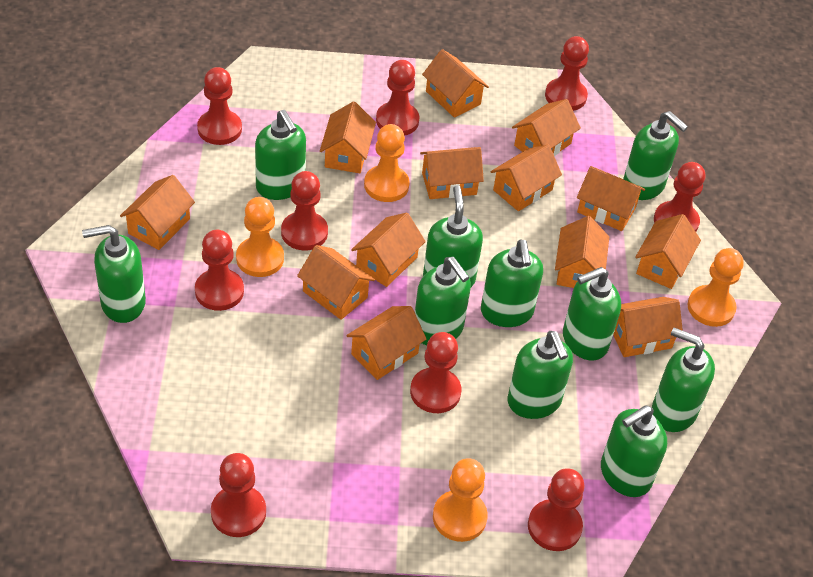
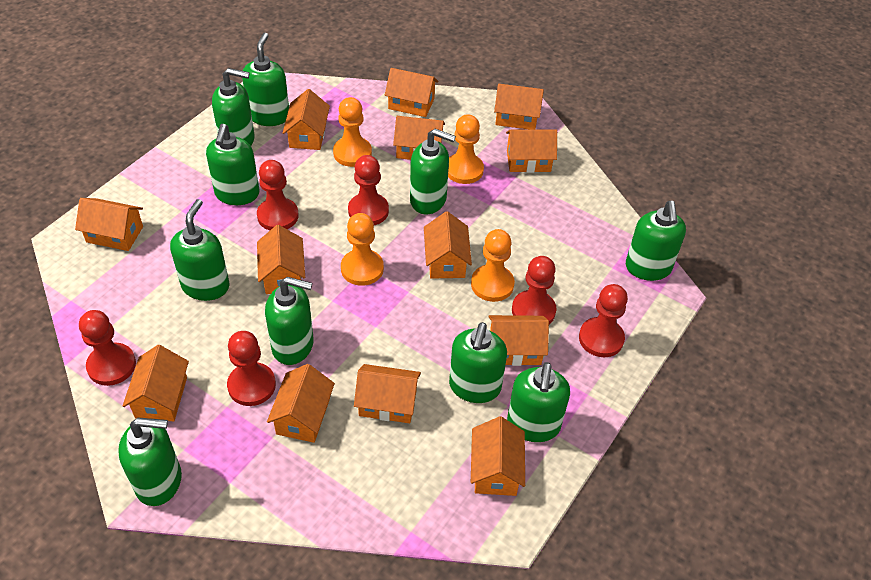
red pawn: [195,230,244,311] [197,67,242,145] [211,453,266,537] [281,171,328,250] [376,60,420,136] [410,332,461,413] [528,468,585,551] [545,36,589,111] [654,162,705,232] = 9 -> [79,310,136,386] [227,331,276,406] [257,160,299,230] [348,155,389,225] [512,256,557,324] [579,284,628,357] = 6

